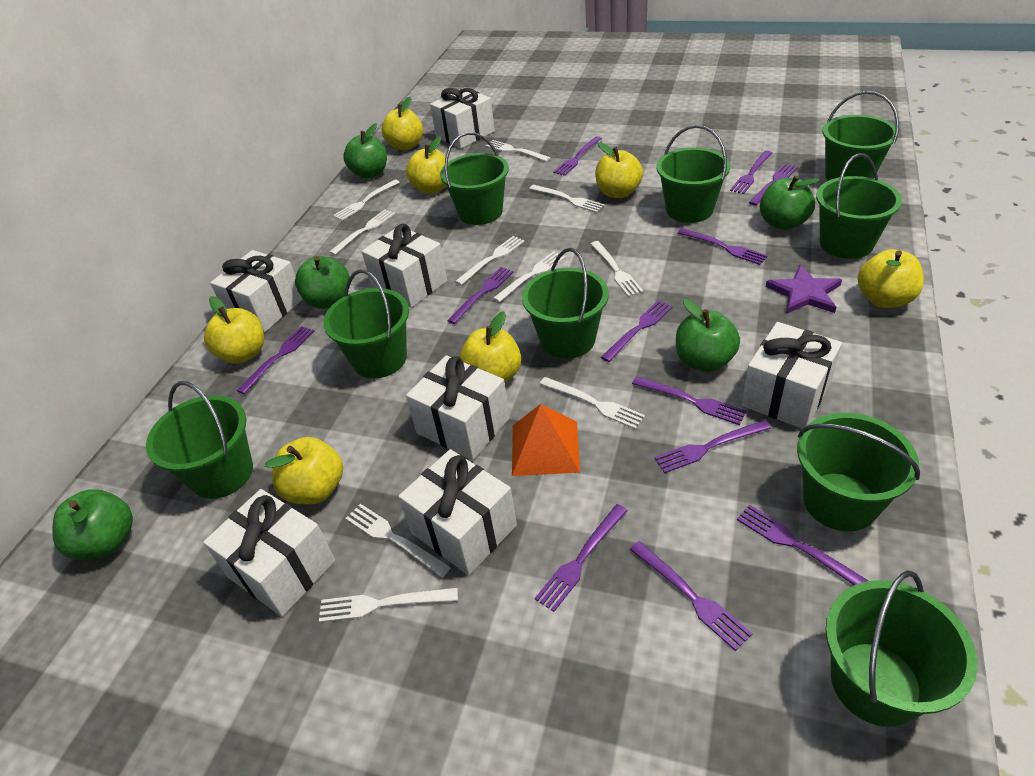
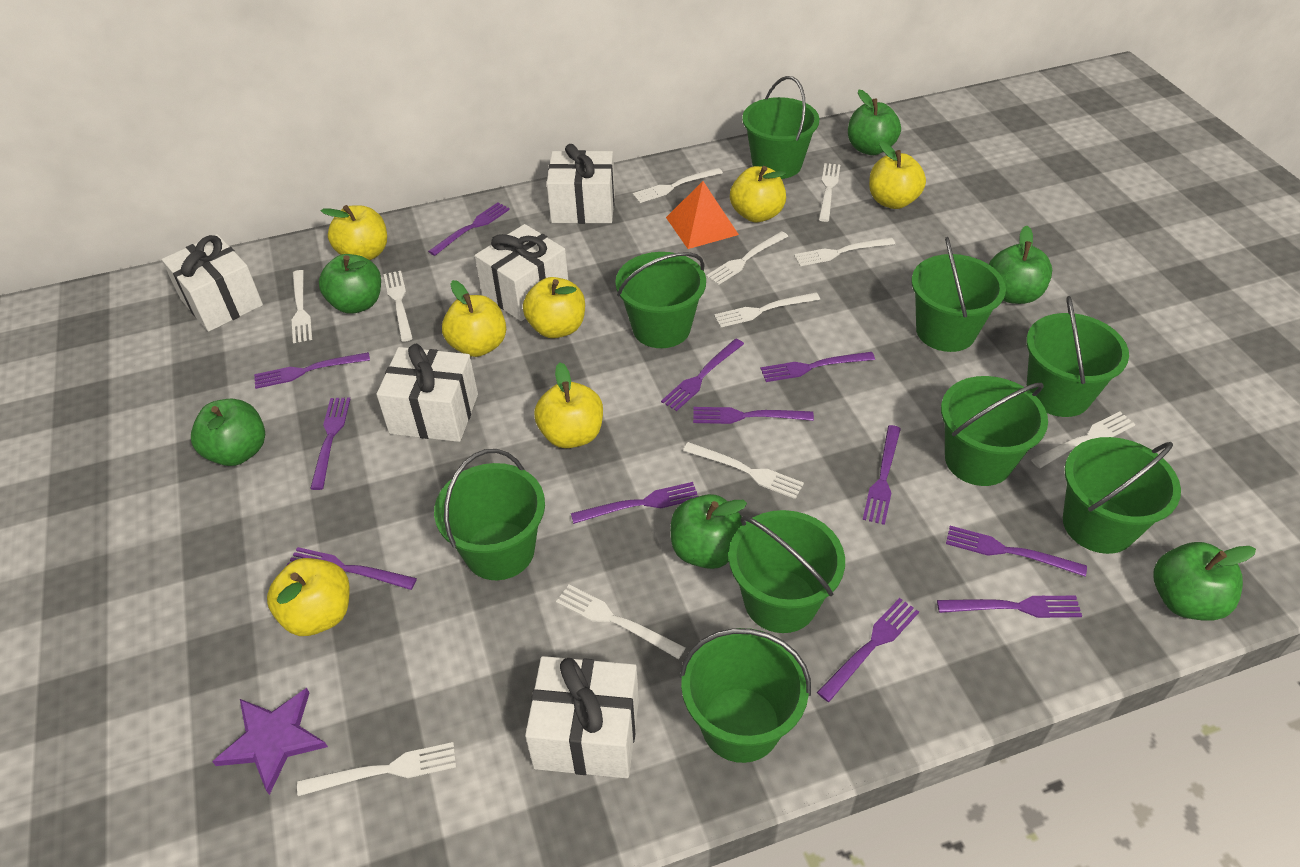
green apple: [52,489,133,560] [295,256,350,309] [343,123,387,178] [676,299,740,372] [760,175,819,230] = 5 -> [191,398,265,466] [319,254,381,314] [671,494,747,569] [848,90,901,155] [989,225,1052,304] [1154,542,1256,621] = 6
white fork: [319,587,458,622] [329,209,395,255] [333,180,400,221] [345,504,451,578] [455,236,525,285] [485,140,551,162] [493,251,566,302] [529,185,605,213] [540,377,645,429] [591,241,643,297] = 10 -> [292,270,312,343] [297,742,456,796] [384,271,413,342] [556,585,686,659] [633,168,723,203] [683,442,804,499] [706,231,788,285] [714,293,820,328] [794,237,895,266] [819,163,840,222] [1031,412,1136,468] = 11
white gift: [203,489,335,617] [210,250,303,332] [362,224,447,308] [398,449,517,575] [406,355,510,460] [430,88,495,149] [741,322,842,428] = 7 -> [162,234,263,332] [376,344,478,442] [475,224,568,321] [525,656,639,778] [547,144,615,224] = 5

